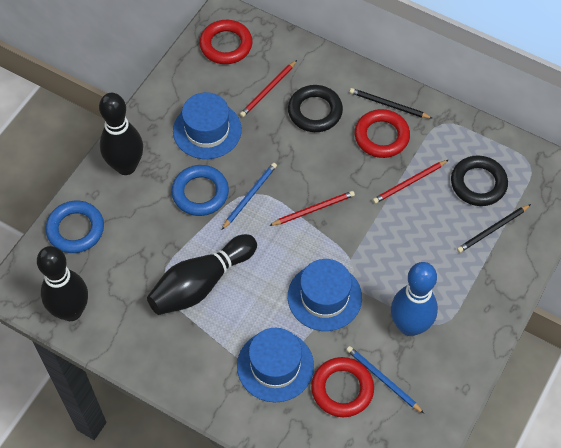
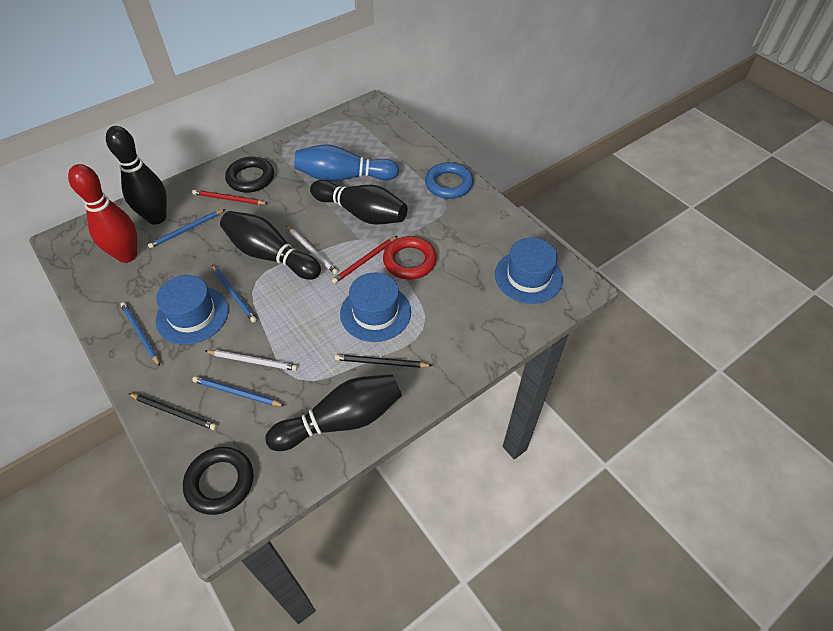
black bowling pin: [37,246,88,321] [99,93,143,175] [147,234,257,315] = 3 -> [106,126,167,225] [220,211,321,280] [265,374,402,451] [310,180,407,225] = 4
blue pencil: [222,163,277,230] [347,346,424,413] = 2 -> [120,302,160,366] [148,209,225,249] [192,376,285,406] [212,265,257,323] = 4
blue ring: [46,201,104,253] [171,165,229,216] = 2 -> [425,162,473,199] = 1
red bowling pin: none = 0 -> [68,164,137,263] = 1
red pencil: [240,60,297,117] [269,191,355,226] [373,160,448,204] = 3 -> [192,190,268,205] [332,236,397,284] = 2
red ring: [199,20,252,64] [311,357,374,417] [354,109,410,158] = 3 -> [383,236,437,280] = 1
white pencil: none = 0 -> [205,350,298,371] [286,226,338,274] = 2

